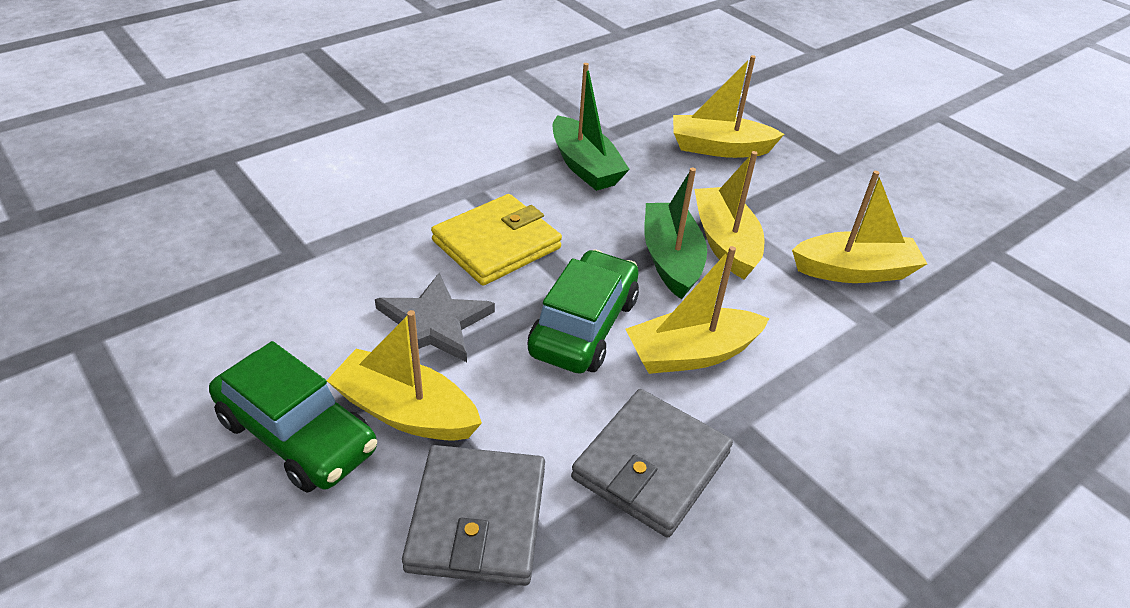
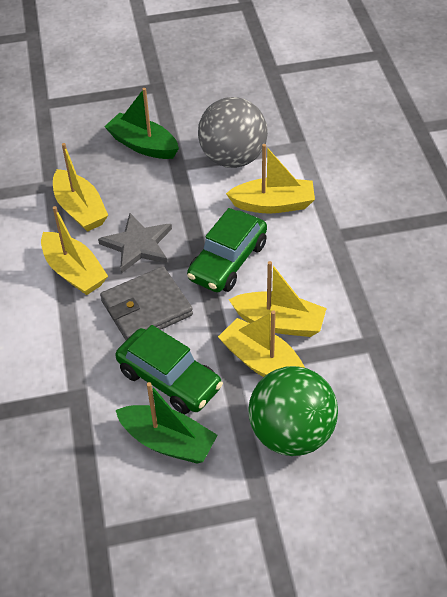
green ball: none = 0 -> [248,366,338,456] = 1
grey ball: none = 0 -> [198,97,268,168] = 1
grey wallet: [402,445,545,586] [571,389,733,538] = 2 -> [100,266,193,340] = 1
yellow wallet: [431,194,562,286] = 1 -> none = 0

